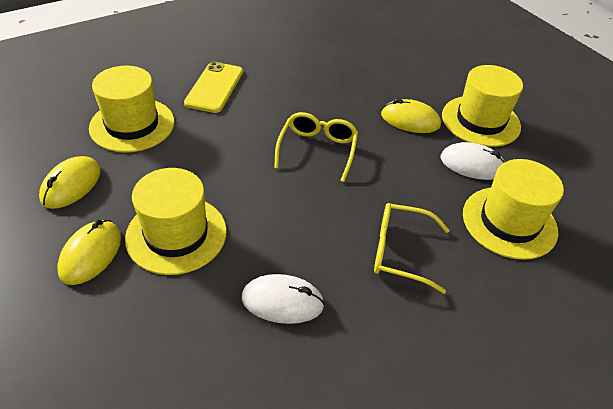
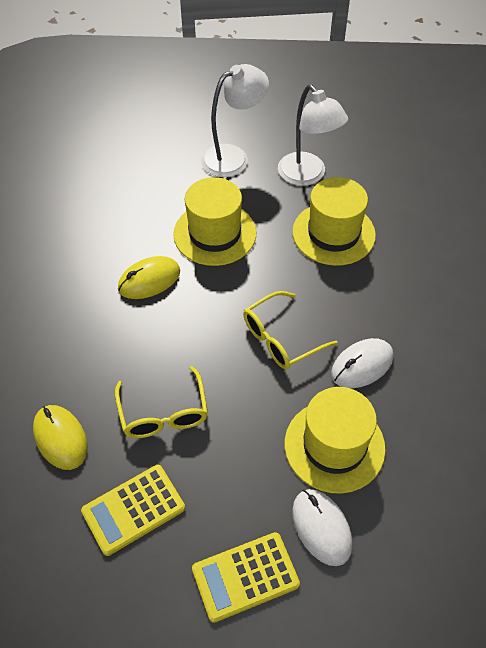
white lamp: none = 0 -> [201,64,269,177] [278,84,348,186] = 2
yellow calculator: none = 0 -> [81,465,185,556] [192,532,300,623] = 2
yellow hat: [89,66,174,153] [125,168,227,275] [442,65,523,147] [463,159,564,260] = 4 -> [173,177,257,266] [285,387,386,494] [292,177,376,266] = 3
yellow mouse: [39,156,101,209] [57,220,121,285] [381,99,441,133] = 3 -> [33,405,88,470] [118,256,180,299] = 2
yellow phone: [184,62,243,113] = 1 -> none = 0

